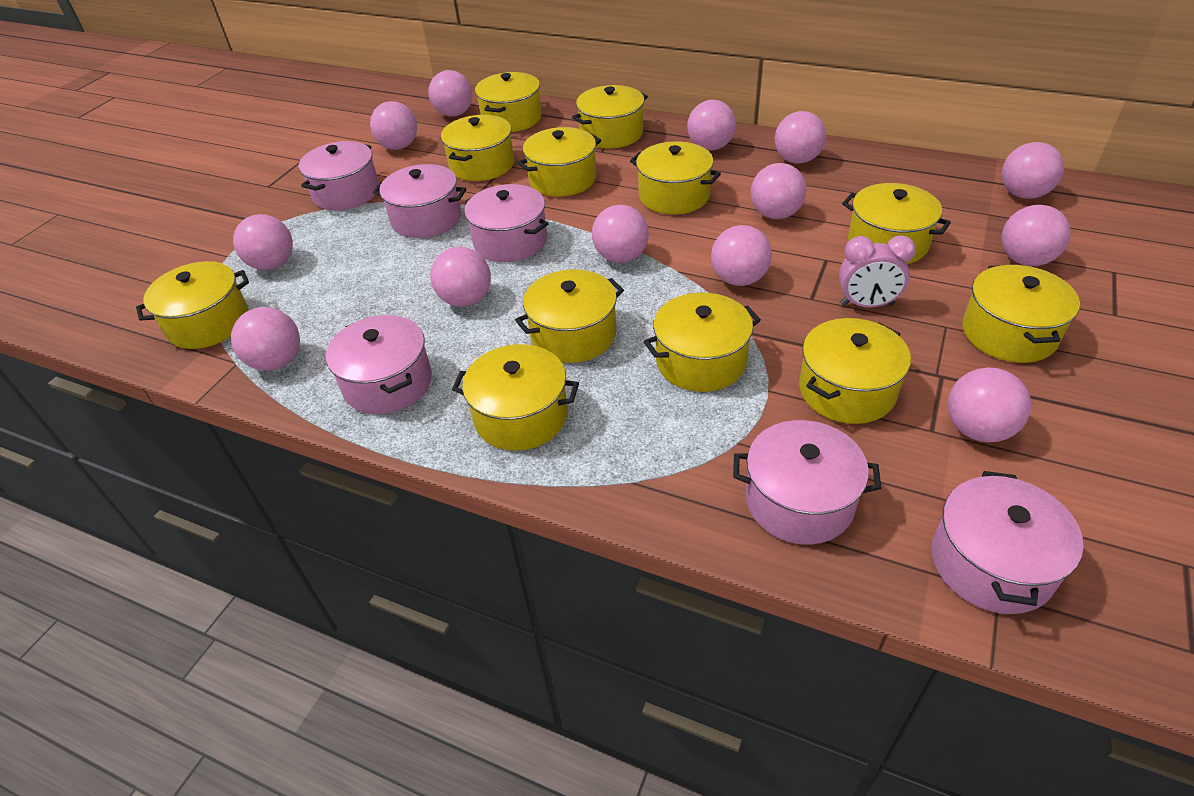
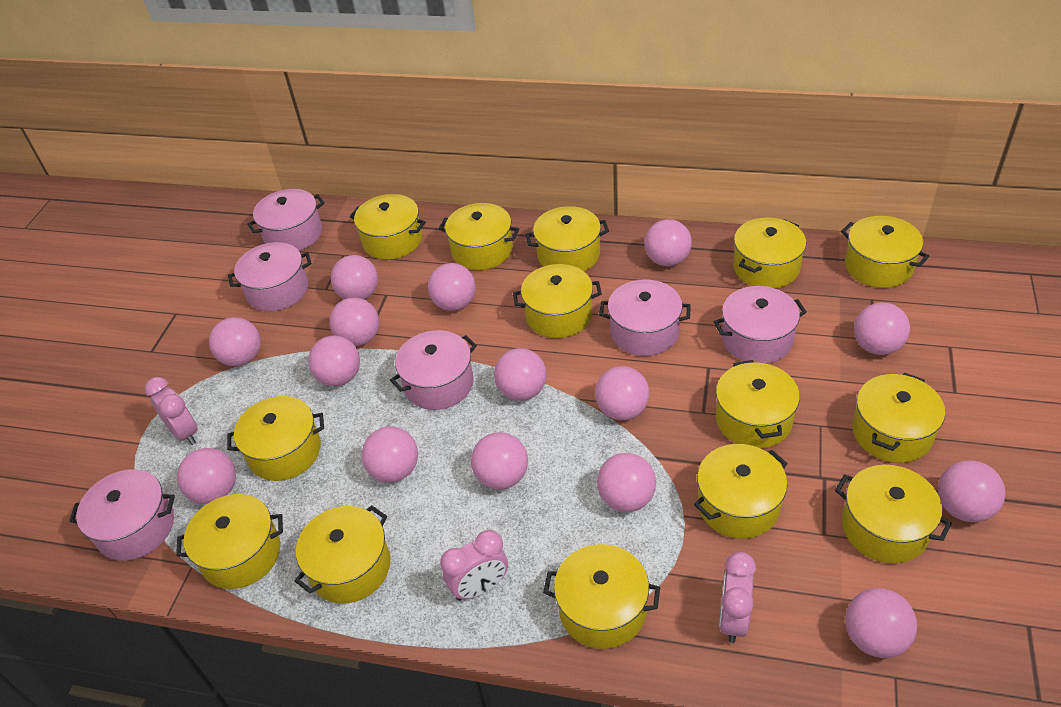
pink ball: [231,307,300,371] [233,214,293,270] [370,101,417,150] [428,70,473,117] [430,247,491,307] [592,205,649,263] [687,100,736,151] [711,225,772,286] [751,163,807,219] [775,111,826,164] [948,368,1031,442] [1001,205,1071,266] [1002,142,1064,199] = 13 -> [177,448,236,504] [209,317,261,366] [308,335,360,386] [330,297,379,346] [331,255,378,300] [362,426,418,483] [428,263,476,311] [471,432,528,489] [494,348,547,401] [595,366,649,420] [597,453,656,512] [644,219,692,266] [845,588,917,658] [854,302,910,355] [938,460,1005,522] = 15
pink clock: [839,235,916,308] = 1 -> [145,377,198,445] [440,530,508,601] [719,552,756,643] = 3
yellow pot: [136,261,249,349] [441,115,514,181] [452,344,579,451] [475,72,542,132] [515,269,624,363] [517,127,601,197] [572,85,648,149] [630,141,721,215] [644,293,761,392] [799,318,911,424] [842,183,951,264] [962,265,1080,363] = 12 -> [176,494,283,589] [227,396,324,481] [294,505,391,604] [350,194,426,260] [439,203,519,270] [513,264,602,338] [526,206,609,271] [543,544,660,649] [694,444,788,539] [716,360,800,448] [733,217,806,288] [835,465,952,563] [841,216,929,288] [852,373,945,463] = 14

